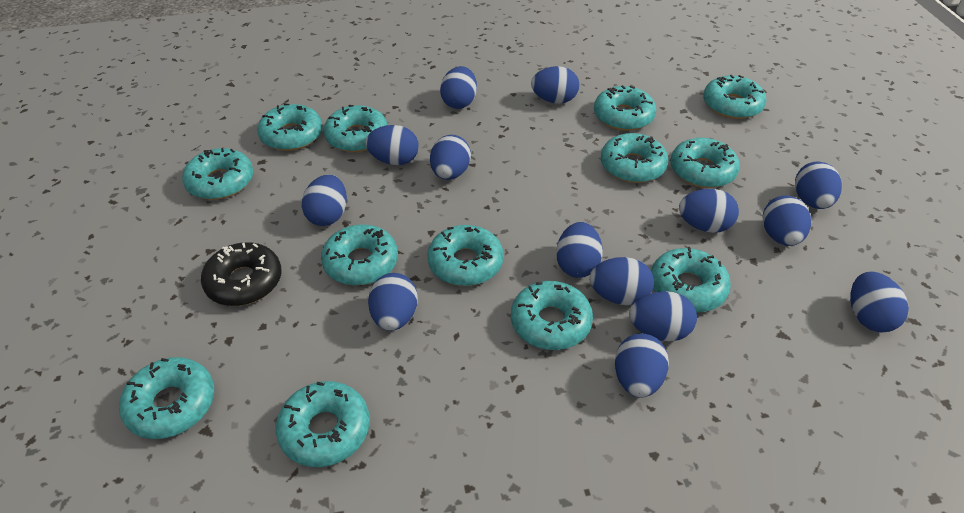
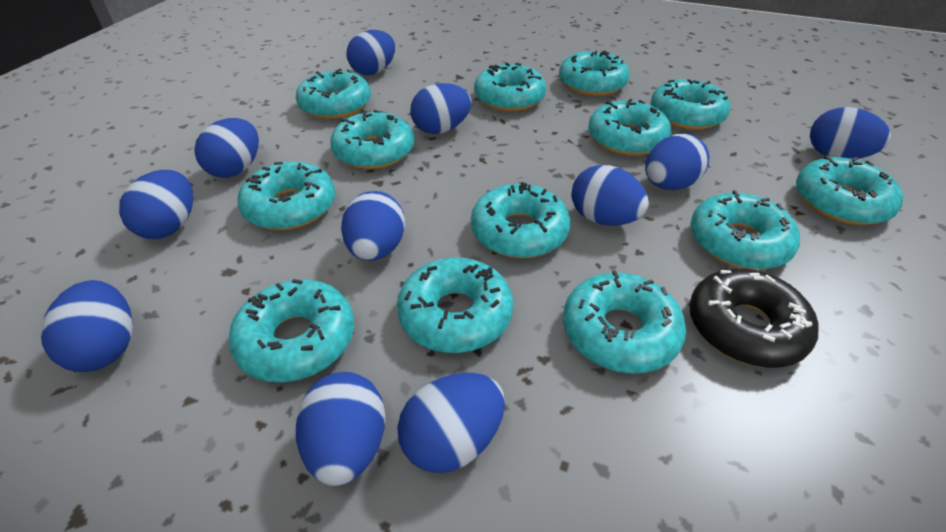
blue egg: [302,175,347,226] [365,125,419,165] [368,273,418,331] [430,135,471,180] [440,66,477,109] [531,66,579,104] [556,222,603,278] [590,257,654,305] [615,333,669,398] [629,291,697,342] [679,189,739,233] [763,195,811,246] [795,161,842,209] [850,271,909,332] = 14 -> [41,280,133,372] [119,170,193,239] [194,118,259,178] [296,372,385,486] [341,191,405,261] [347,30,395,75] [397,373,505,473] [410,83,471,134] [572,165,649,226] [645,134,710,190] [810,107,891,159] = 11

